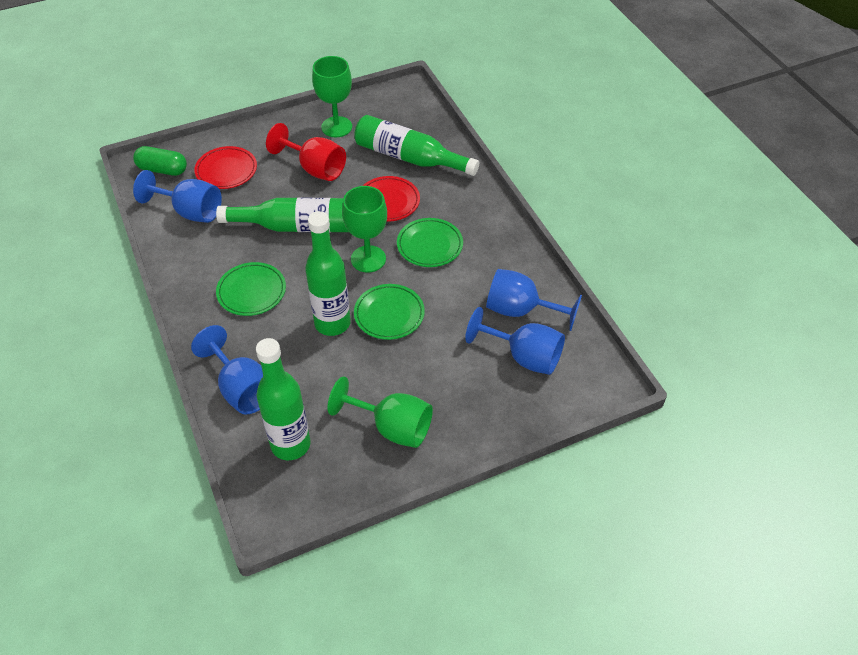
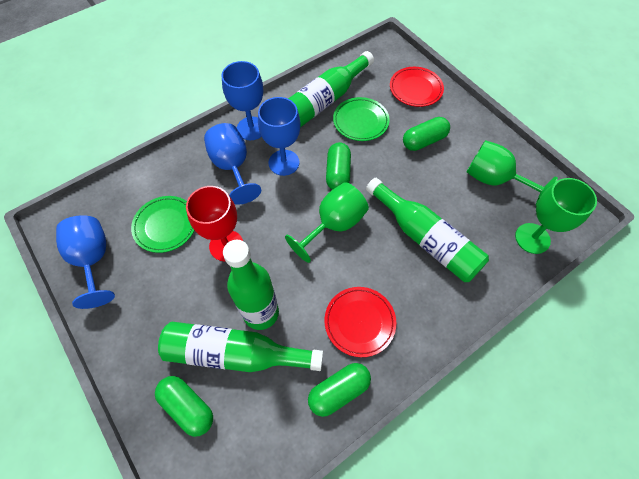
green capsule: [133,146,187,176] = 1 -> [155,376,213,437] [308,363,371,417] [326,142,351,190] [403,117,450,151] = 4
green plate: [216,262,286,316] [354,284,425,340] [397,218,463,267] = 3 -> [131,196,195,253] [333,97,390,141] = 2

